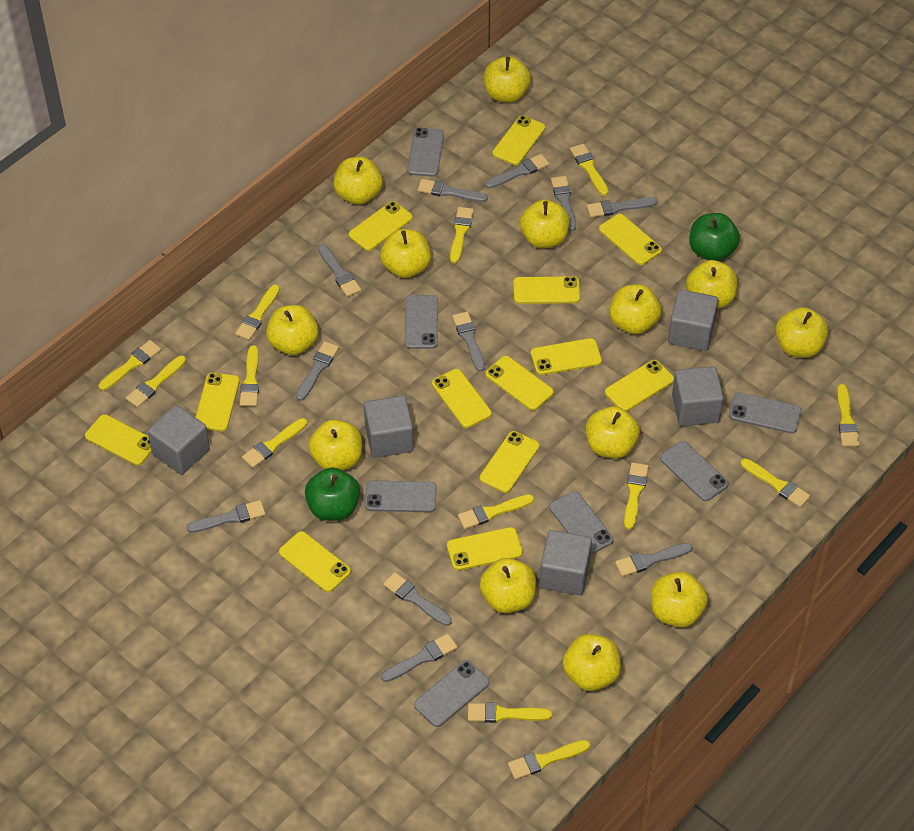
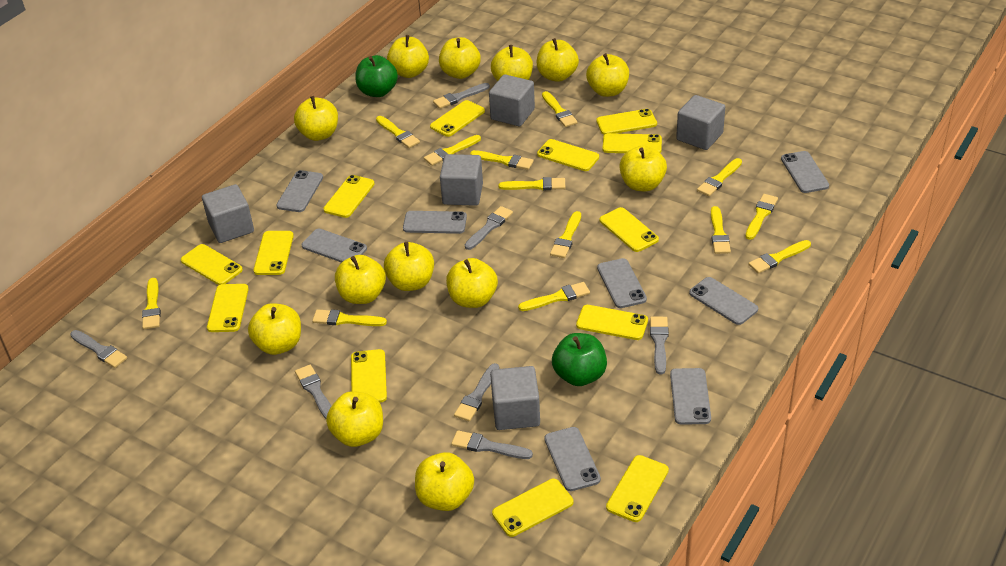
grey brush: [187,500,266,533] [296,341,339,401] [318,244,361,297] [381,634,457,682] [383,572,452,626] [418,179,488,202] [452,312,485,372] [485,154,549,189] [551,176,576,231] [587,197,657,218] [615,543,693,577] = 11 -> [70,330,127,368] [295,365,331,419] [433,83,490,109] [451,430,533,459] [454,363,499,421] [465,206,513,250] [650,317,669,374] = 7
grey phone: [365,481,436,512] [405,295,438,349] [407,128,444,177] [414,660,489,727] [549,491,613,555] [660,441,729,501] [729,392,801,433] = 7 -> [276,170,323,212] [302,229,367,263] [403,211,467,234] [544,427,601,491] [597,258,647,308] [670,368,711,425] [689,277,758,325] [781,151,829,193] = 8

